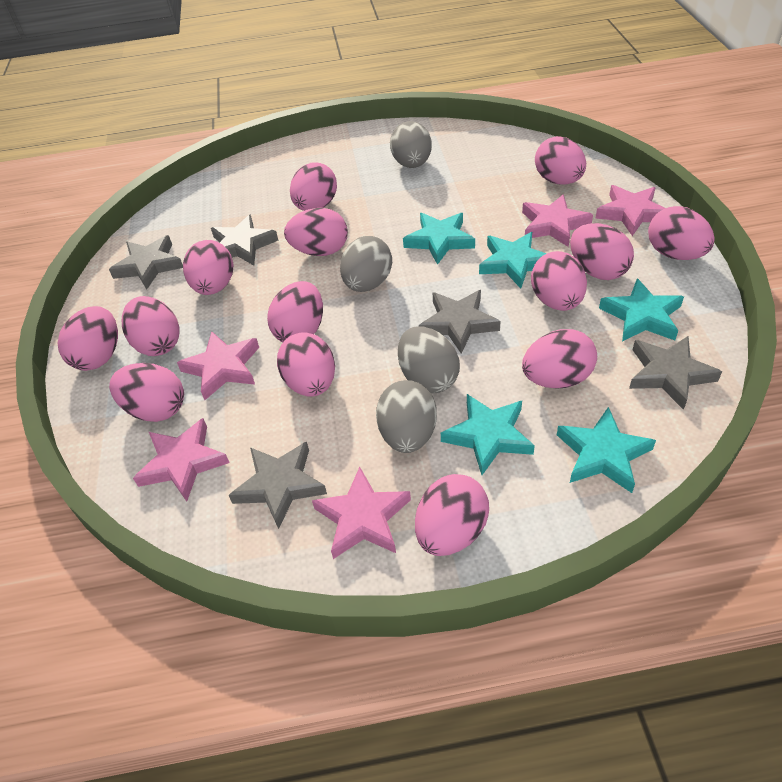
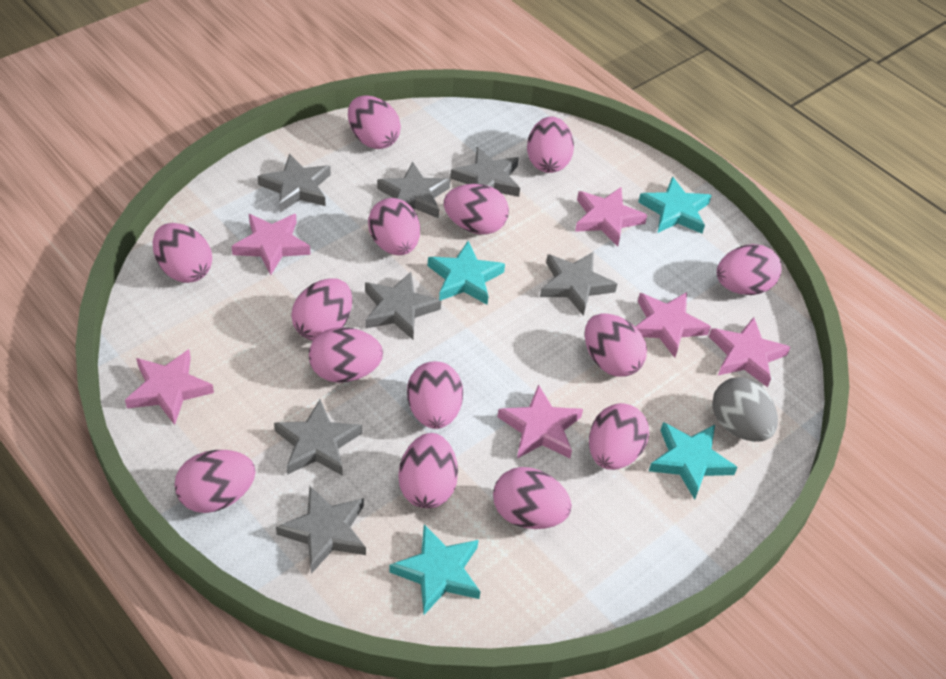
grey egg: [340,236,392,292] [376,380,437,453] [390,121,432,168] [398,326,460,393] = 4 -> [712,377,778,442] = 1
grey star: [109,235,183,290] [211,214,278,266] [229,441,327,529] [419,290,500,354] [629,336,722,410] = 5 -> [258,153,331,212] [274,399,362,476] [276,486,366,574] [365,272,441,340] [377,162,450,218] [450,147,520,197] [540,252,617,316] = 7
pink star: [133,418,230,502] [177,331,259,400] [312,467,411,559] [522,194,593,247] [596,185,665,236] = 5 -> [125,349,214,425] [231,214,311,275] [498,384,583,459] [575,187,647,246] [635,292,711,358] [709,317,791,387] = 6
turquoise star: [403,213,475,265] [441,394,535,475] [479,232,546,288] [557,407,656,493] [599,278,684,341] = 5 -> [389,524,480,615] [428,241,505,305] [638,176,712,234] [649,422,738,500] = 4

